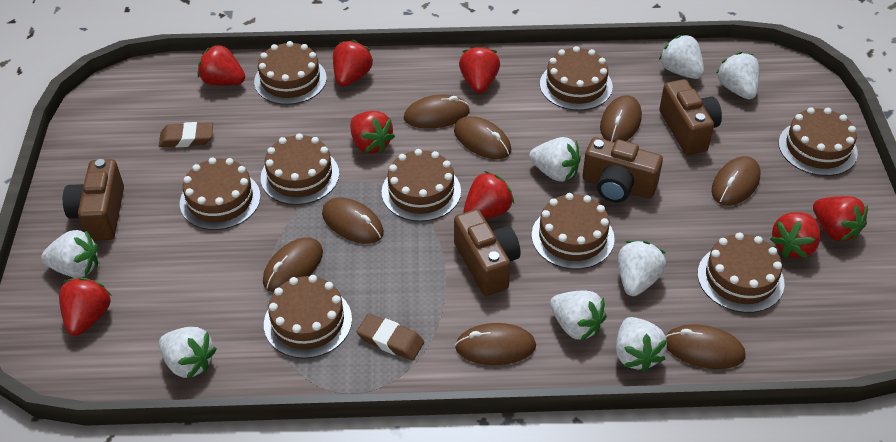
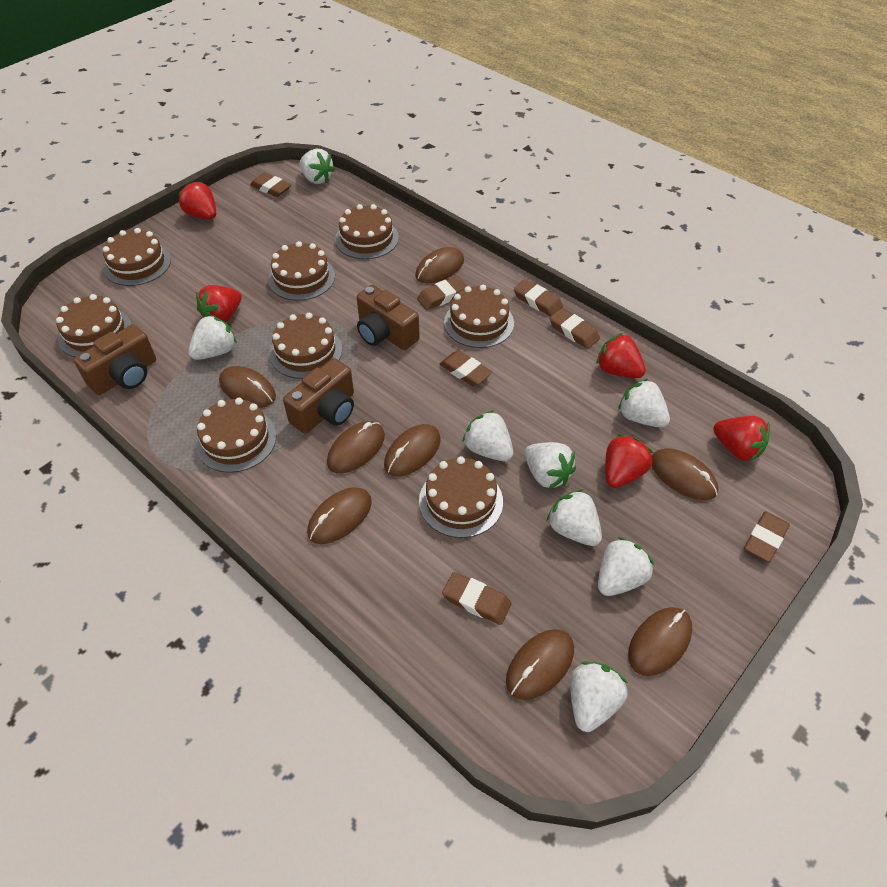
brown cake: [180,157,260,230] [254,41,327,105] [261,133,339,205] [264,275,352,358] [381,149,461,222] [532,193,615,269] [540,46,613,110] [698,233,785,313] [779,107,858,176] = 9 -> [56,294,132,357] [103,228,171,286] [196,398,276,473] [268,241,335,301] [269,313,342,379] [335,204,399,259] [419,456,503,538] [444,285,514,348] = 8
brown camera: [63,159,124,241] [454,209,521,296] [583,137,663,202] [659,79,722,155] = 4 -> [74,324,156,395] [283,358,354,434] [357,285,420,350] = 3
brown eraser: [159,122,213,147] [357,314,424,361] = 2 -> [250,173,291,197] [417,276,467,310] [440,350,492,386] [442,572,512,625] [514,279,563,316] [550,308,600,349] [744,511,790,562] = 7
red strawberry: [59,278,112,336] [198,44,245,85] [333,40,373,87] [350,111,395,153] [459,45,500,93] [464,171,514,219] [770,212,821,258] [813,196,868,241] = 8 -> [178,182,216,219] [196,285,242,322] [596,333,646,378] [605,434,653,488] [713,416,770,461] = 5

